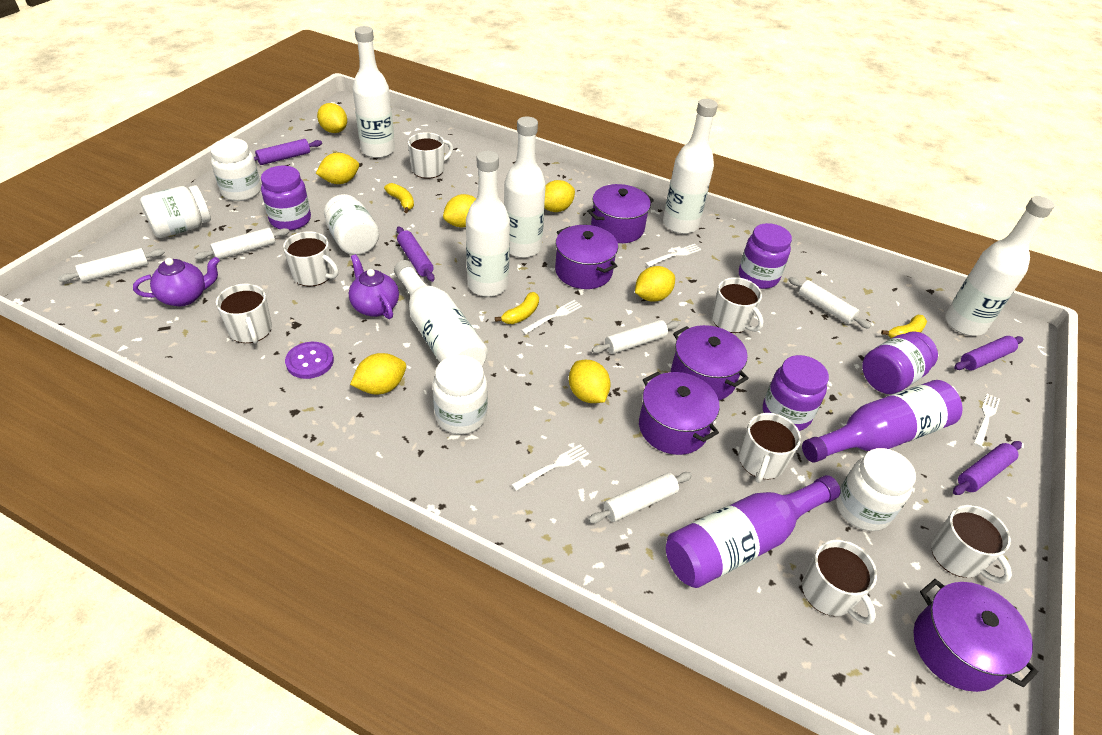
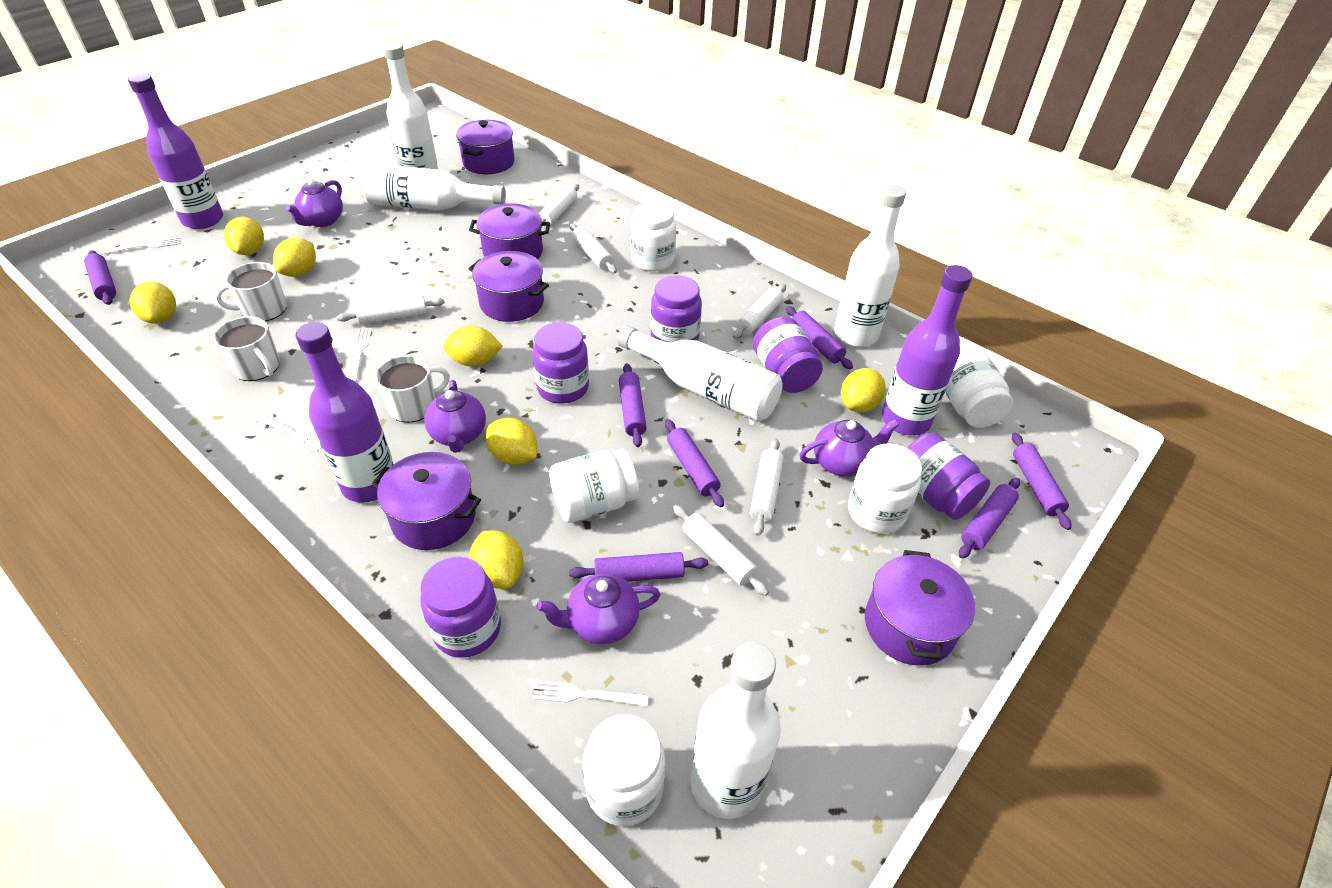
purple bottle: [666,475,841,588] [802,380,963,462] = 2 -> [128,73,223,229] [295,322,394,503] [882,265,973,436] = 3
purple button: [285,342,334,379] = 1 -> none = 0
purple jar: [261,166,311,230] [739,223,792,289] [763,355,829,431] [862,331,938,394] = 4 -> [420,556,501,658] [532,322,589,404] [651,275,702,342] [753,317,823,393] [907,433,990,520] = 5
purple rolling pin: [254,139,322,165] [397,227,435,282] [953,441,1022,495] [954,336,1023,370] = 4 -> [84,250,116,305] [569,552,708,582] [619,363,647,447] [665,419,724,507] [786,306,853,369] [959,478,1020,559] [1012,433,1071,530] = 7
purple teapot: [133,257,220,306] [349,254,399,319] = 2 -> [285,179,343,227] [424,380,486,453] [536,573,661,644] [799,419,899,477] = 4
white bottle: [353,26,395,158] [394,260,488,366] [466,151,510,297] [504,116,546,258] [663,99,718,234] [945,196,1055,336] = 6 -> [361,164,506,210] [383,42,438,169] [617,325,783,421] [690,642,781,819] [834,184,906,347] = 5
white mug: [216,283,272,344] [283,231,339,287] [408,132,453,179] [712,277,764,333] [739,413,801,483] [802,539,877,625] [931,505,1012,584] = 7 -> [213,316,280,381] [215,262,287,321] [375,355,450,423] = 3
white rolling pin: [58,248,165,282] [195,227,290,260] [588,472,692,523] [592,320,679,354] [788,277,871,329] = 5 -> [337,295,445,324] [539,184,579,228] [570,224,617,274] [673,505,769,596] [733,284,786,339] [750,438,784,536] = 6
yellow banana: [384,183,414,213] [495,292,539,324] [881,315,927,338] = 3 -> none = 0

